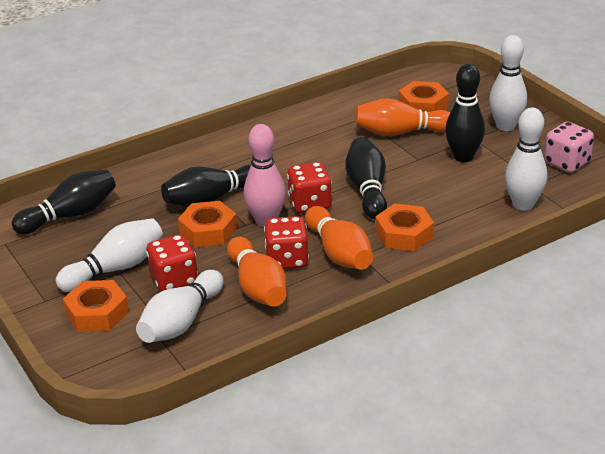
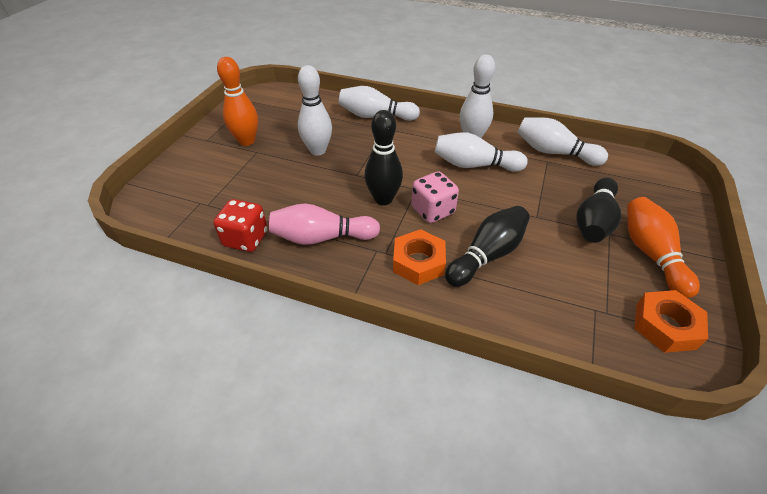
black bowling pin: [12,170,116,234] [161,165,251,207] [345,137,387,219] [445,64,485,162] = 4 -> [365,110,403,205] [445,206,530,287] [576,177,621,243] = 3
orange bowling pin: [227,237,287,307] [305,206,373,270] [355,98,450,136] = 3 -> [217,57,258,146] [627,197,700,298] = 2
orange nut: [63,280,129,332] [178,201,237,247] [375,204,434,251] [399,81,449,112] = 4 -> [393,229,446,285] [634,290,708,353] = 2
red dice: [146,234,198,291] [264,216,309,269] [287,162,332,213] = 3 -> [214,199,268,252] = 1
white bowling pin: [56,218,163,292] [136,270,224,343] [489,35,527,131] [505,108,547,211] = 4 -> [298,65,332,156] [339,86,420,121] [435,132,528,172] [460,54,495,138] [517,117,608,166] = 5

